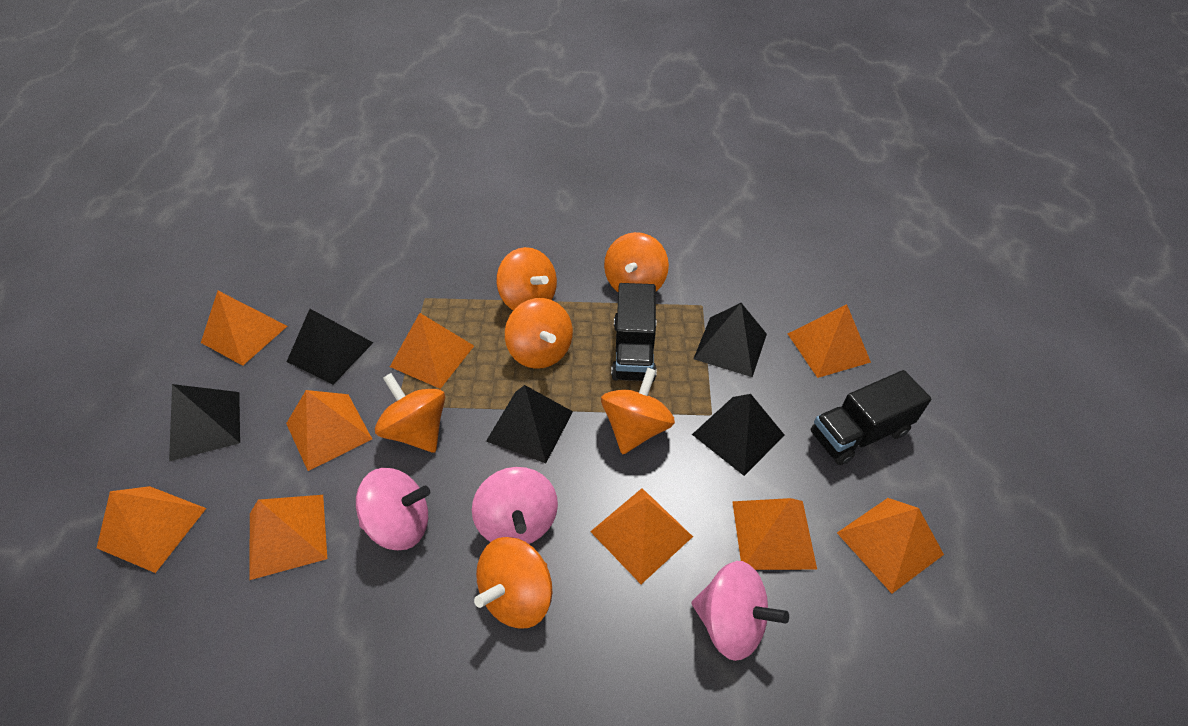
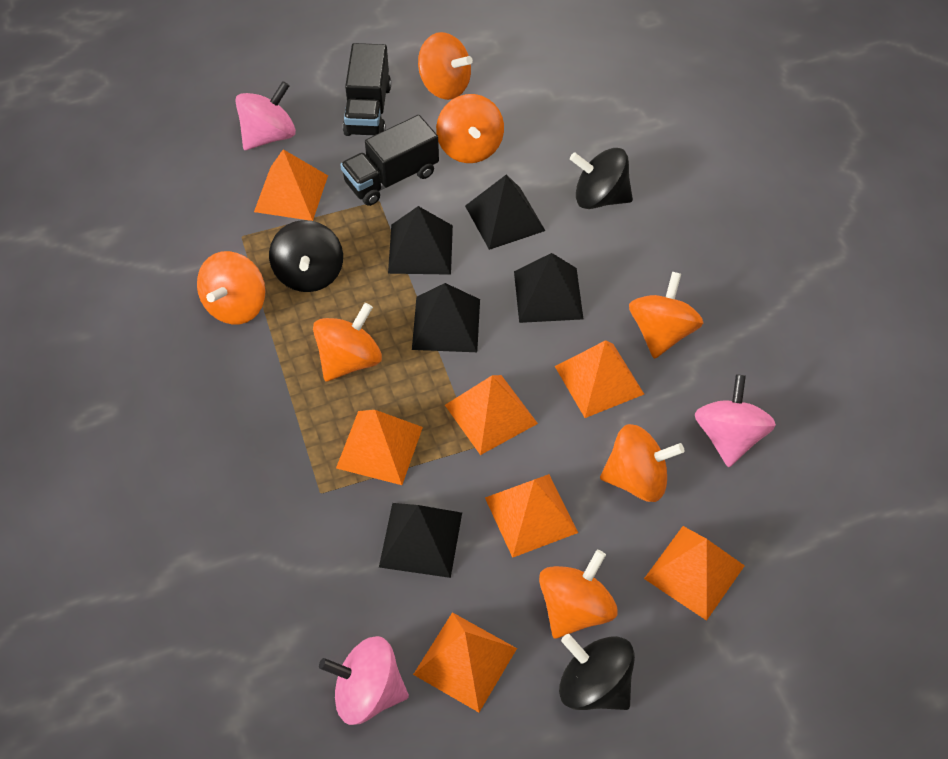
black spinning top: none = 0 -> [269,220,343,292] [559,634,635,710] [570,148,633,209] = 3
orange pyramid: [97,486,206,573] [201,291,287,366] [249,495,327,580] [286,390,372,471] [390,313,474,389] [590,488,693,584] [732,498,817,570] [788,304,871,378] [837,498,944,593] = 9 -> [254,149,328,221] [336,410,423,485] [413,612,517,712] [445,375,538,455] [485,474,578,558] [555,340,644,418] [644,526,745,621] = 7
orange spinning top: [375,373,445,453] [474,537,552,628] [496,247,557,310] [505,298,573,369] [601,368,675,454] [604,232,669,292] = 6 -> [197,251,266,325] [313,303,382,381] [418,32,473,100] [436,94,504,163] [539,550,618,639] [600,424,684,502] [629,272,703,359] = 7

